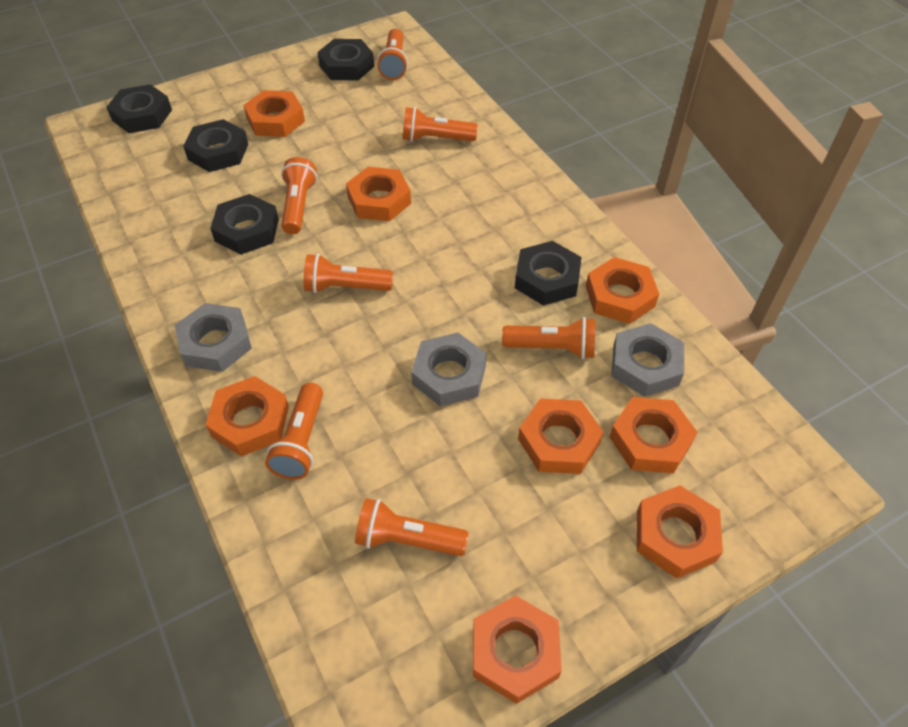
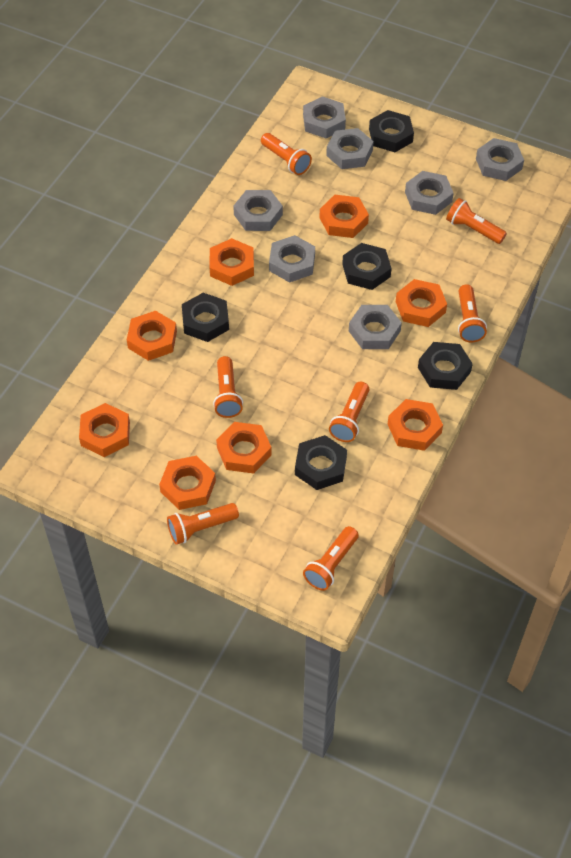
grey nut: [175,303,252,372] [411,332,487,407] [611,323,684,397] = 3 -> [233,190,283,231] [269,235,315,283] [303,96,346,138] [326,128,374,169] [349,305,402,349] [405,171,454,215] [476,138,524,181] = 7

